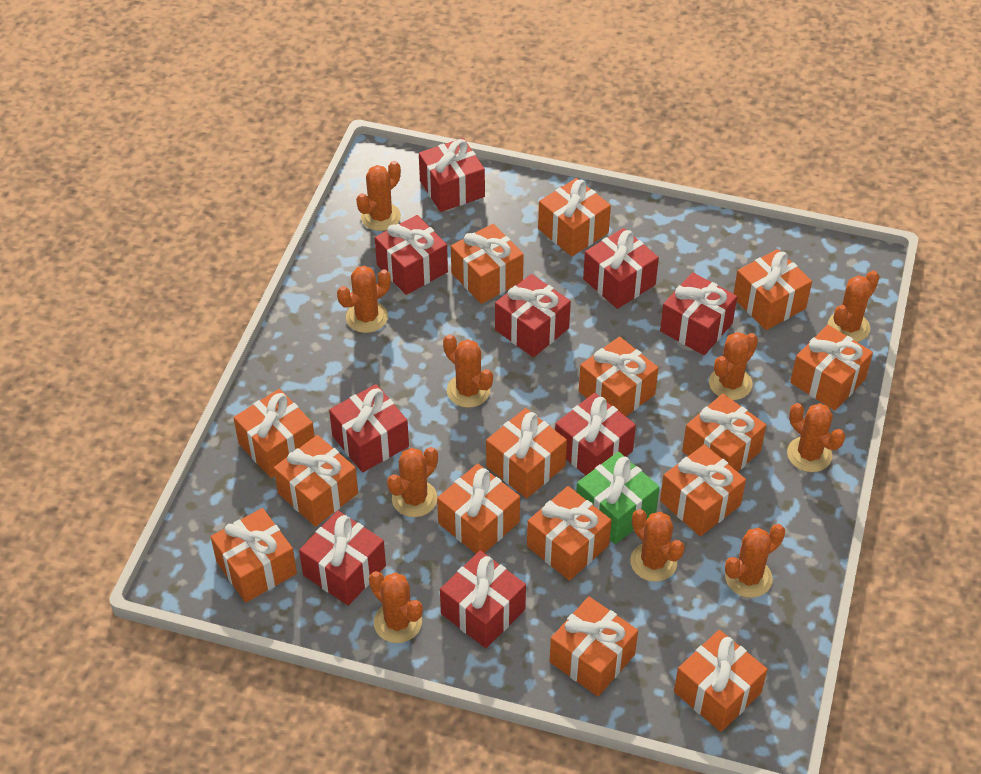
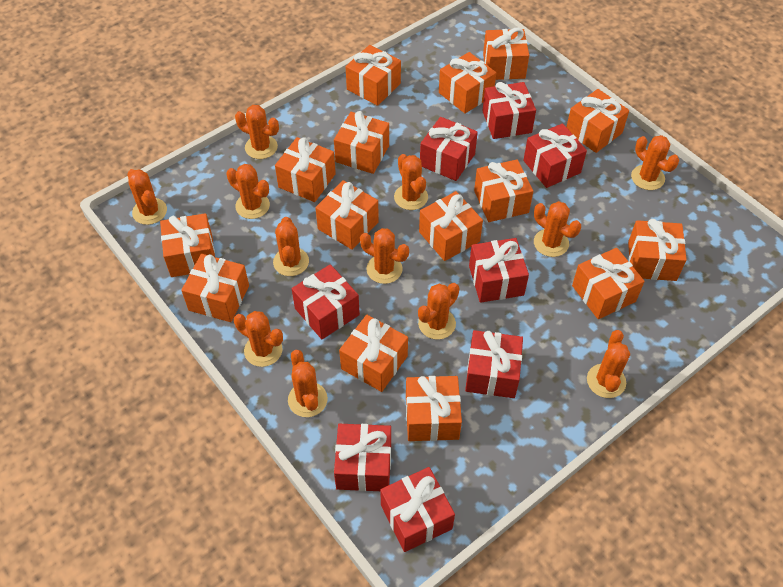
green gift: [576,452,660,544] = 1 -> none = 0
orange cactus: [337,266,391,333] [356,161,401,231] [369,571,423,643] [387,447,438,517] [443,334,493,408] [630,509,685,582] [709,332,758,400] [725,524,785,598] [787,403,845,472] [828,271,879,342] = 10 -> [127,169,167,225] [226,164,270,219] [234,311,283,367] [235,105,279,159] [273,217,309,276] [288,350,328,417] [360,228,409,284] [394,154,428,210] [418,283,460,340] [534,201,581,257] [587,330,630,398] [631,135,679,190] = 12
red gift: [299,511,386,606] [329,384,409,472] [375,215,448,295] [419,138,485,212] [440,551,526,648] [495,274,571,357] [555,393,636,475] [583,228,659,309] [660,272,737,355] = 9 -> [292,264,360,339] [334,424,391,491] [380,467,455,552] [420,117,478,181] [465,330,523,398] [469,238,529,303] [482,82,536,139] [523,123,587,188] = 8

